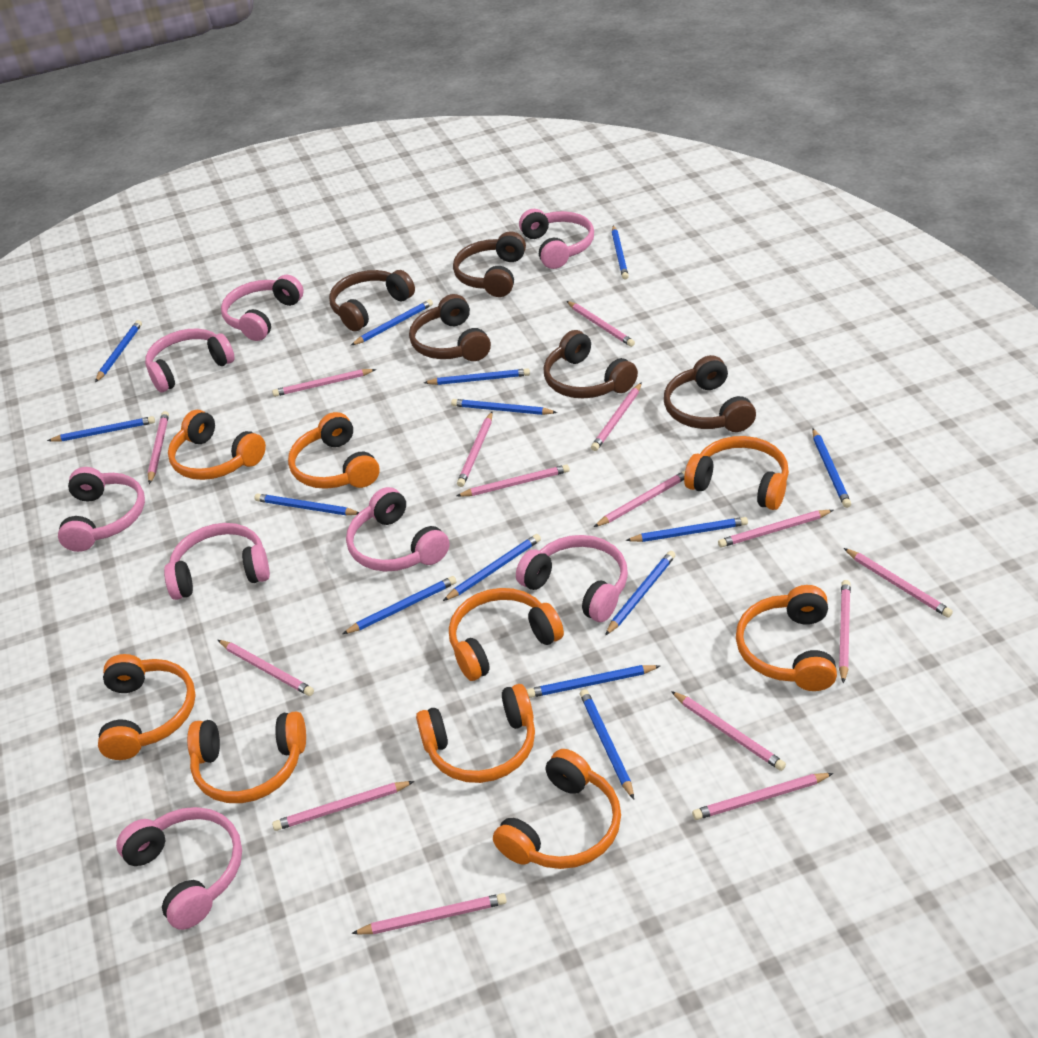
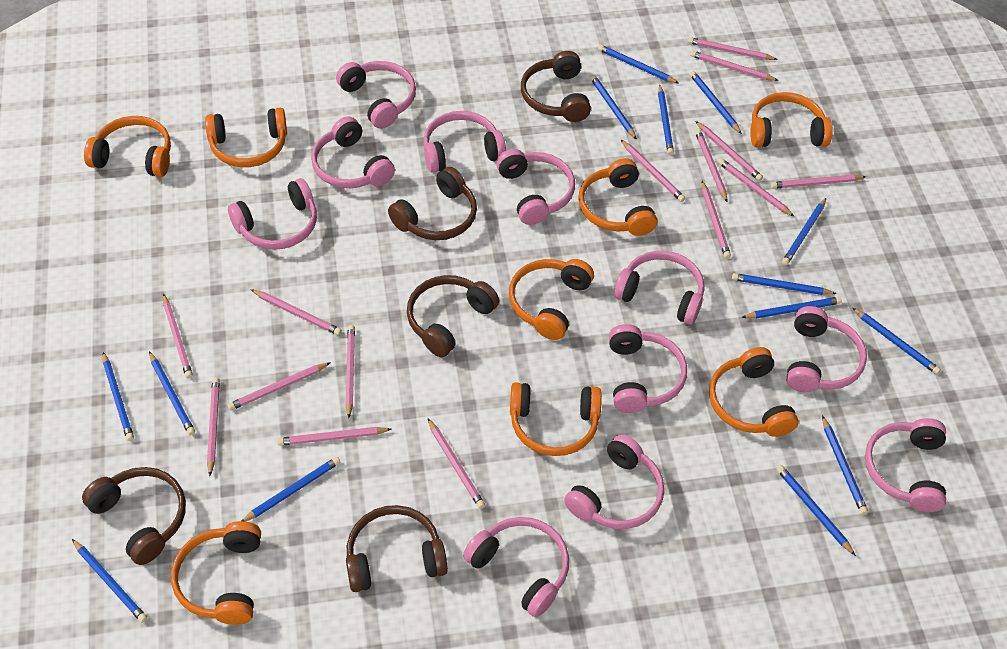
orange headphones: [98,654,196,760] [168,410,266,480] [187,712,306,803] [288,412,380,489] [416,684,535,783] [449,588,564,681] [493,749,621,869] [684,436,789,510] [736,585,837,691] = 9 -> [84,116,171,177] [171,521,261,625] [205,108,287,167] [509,259,594,340] [510,382,602,456] [578,158,657,236] [709,347,799,437] [750,92,833,147] = 8
pink headphones: [58,467,145,552] [116,807,242,930] [145,328,235,392] [164,523,270,600] [221,275,304,341] [346,487,450,571] [516,535,628,622] [519,209,594,269] = 8 -> [228,178,317,250] [311,116,395,188] [336,61,416,129] [423,111,506,173] [463,517,569,617] [496,149,575,225] [564,434,664,529] [609,324,687,413] [614,251,704,325] [786,306,867,392] [865,418,946,512] = 11

